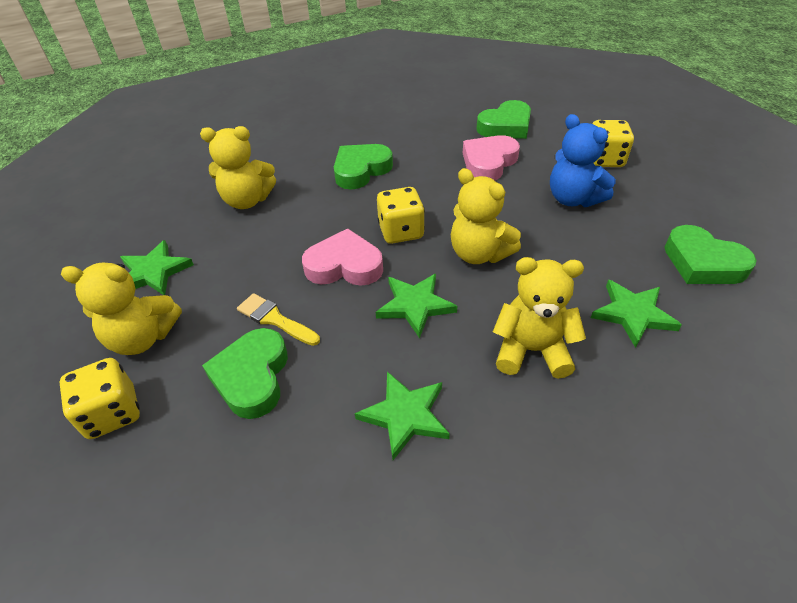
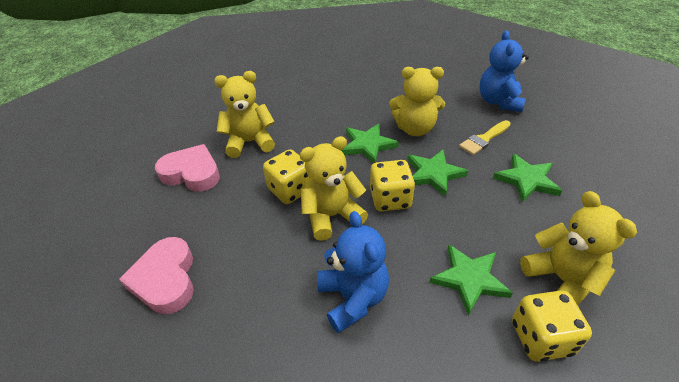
blue teddy bear: [550,114,616,207] = 1 -> [317,211,389,333] [480,30,529,112] = 2
green heart: [202,328,288,419] [334,144,393,189] [476,100,531,139] [665,225,757,284] = 4 -> none = 0

